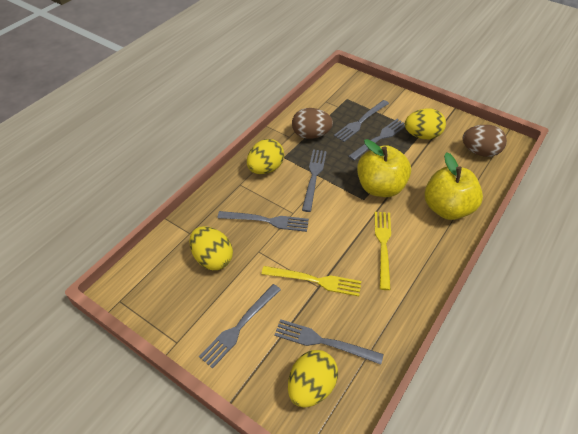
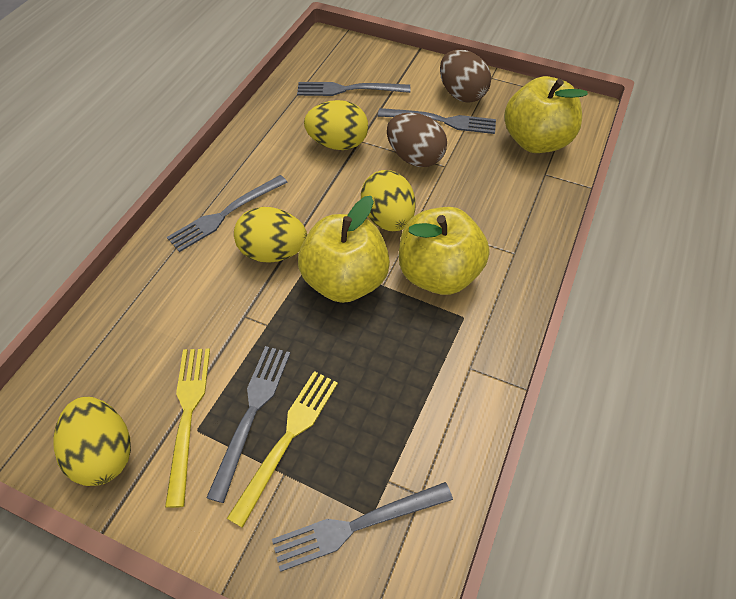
grey fork: [199,284,281,369] [218,211,309,232] [274,319,384,365] [302,150,327,212] [334,100,389,142] [348,119,405,161] = 6 -> [167,175,288,252] [206,346,290,503] [272,482,453,572] [297,82,410,96] [378,108,496,134] = 5
yellow apple: [357,139,411,197] [425,152,483,220] = 2 -> [298,196,390,303] [399,207,489,295] [504,76,588,153] = 3

